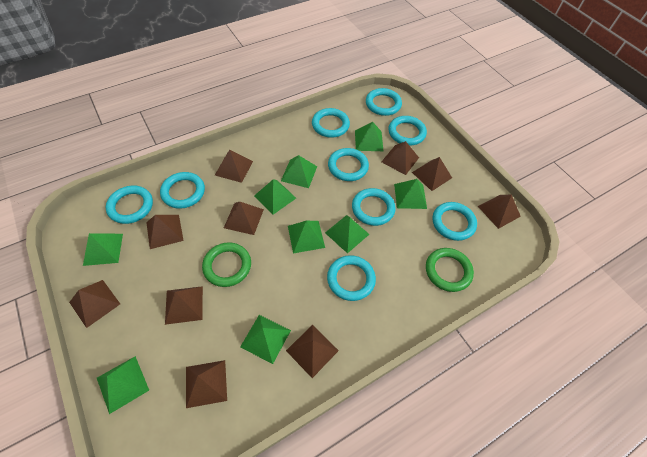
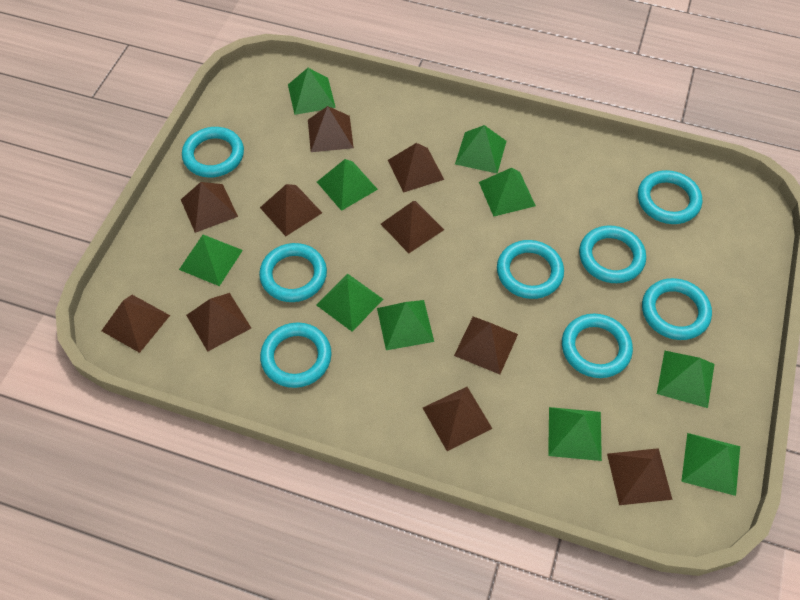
green pyramid: [83,233,123,266] [97,356,149,414] [240,315,291,364] [254,179,296,215] [281,155,317,188] [288,221,325,253] [325,215,369,253] [355,122,383,151] [394,179,427,209] = 9 -> [179,235,243,286] [288,68,336,115] [316,273,383,332] [317,159,378,211] [377,300,434,350] [455,125,506,174] [479,168,536,216] [548,407,602,461] [657,351,714,408] [681,433,740,496] = 10
green ring: [202,242,251,287] [426,248,474,292] = 2 -> none = 0
turquoise ring: [106,185,153,224] [160,172,205,209] [312,108,350,138] [327,255,376,301] [328,148,369,181] [352,188,396,226] [366,88,402,116] [388,116,427,146] [433,202,477,241] = 9 -> [182,127,244,177] [259,243,327,302] [260,322,332,388] [497,240,564,299] [562,314,633,378] [579,225,646,283] [638,170,702,224] [642,278,712,340] = 8

